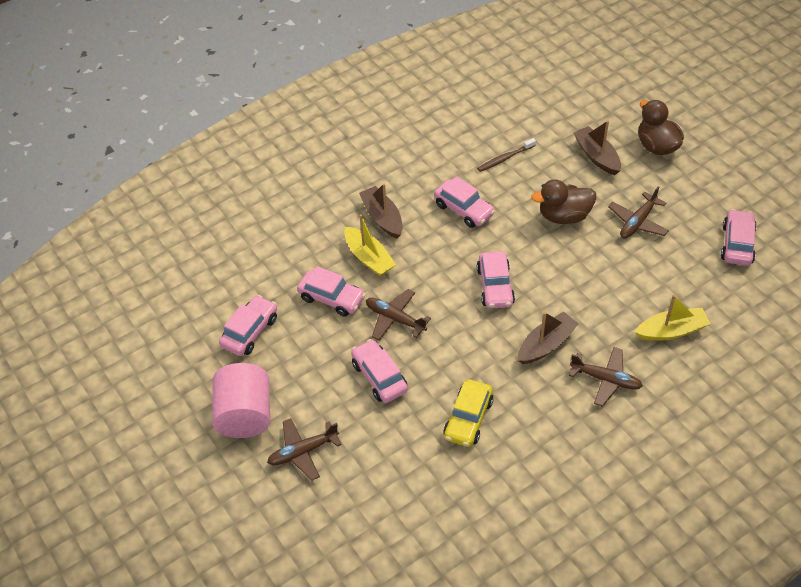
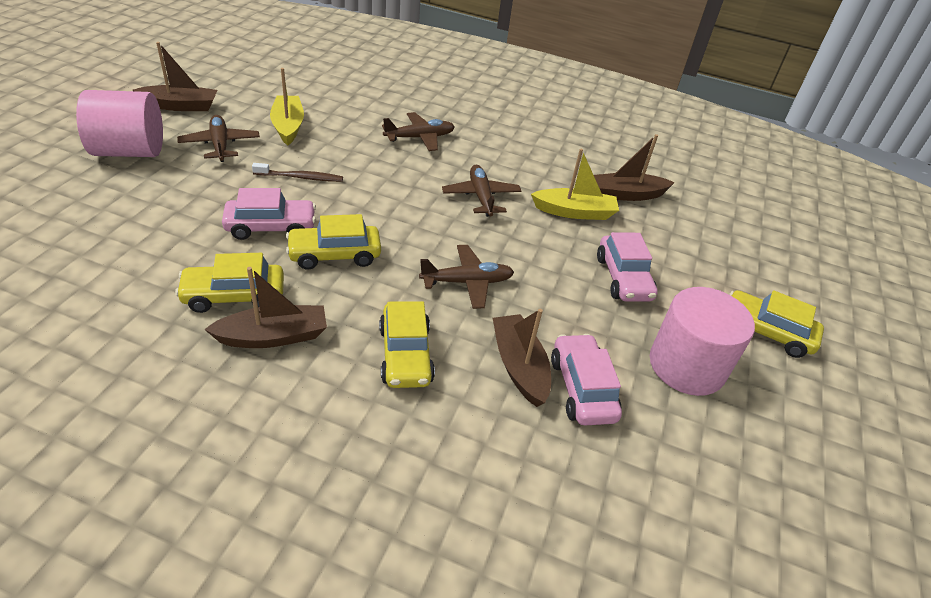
brown boat: [359,184,403,239] [518,312,579,364] [574,120,621,175] = 3 -> [133,42,218,111] [204,267,327,348] [493,309,551,407] [594,134,675,201] = 4
brown duck: [531,180,596,224] [638,100,684,155] = 2 -> none = 0
pink car: [219,295,277,356] [297,266,366,317] [351,339,408,403] [434,176,495,228] [477,251,515,309] [721,209,757,266] = 6 -> [222,188,316,240] [551,334,622,425] [597,232,658,302] = 3
pink cylinder: [212,363,270,438] = 1 -> [76,90,163,157] [650,287,755,396] = 2
yellow car: [443,379,494,447] = 1 -> [175,253,284,313] [286,214,381,270] [379,301,435,388] [729,290,824,358] = 4

